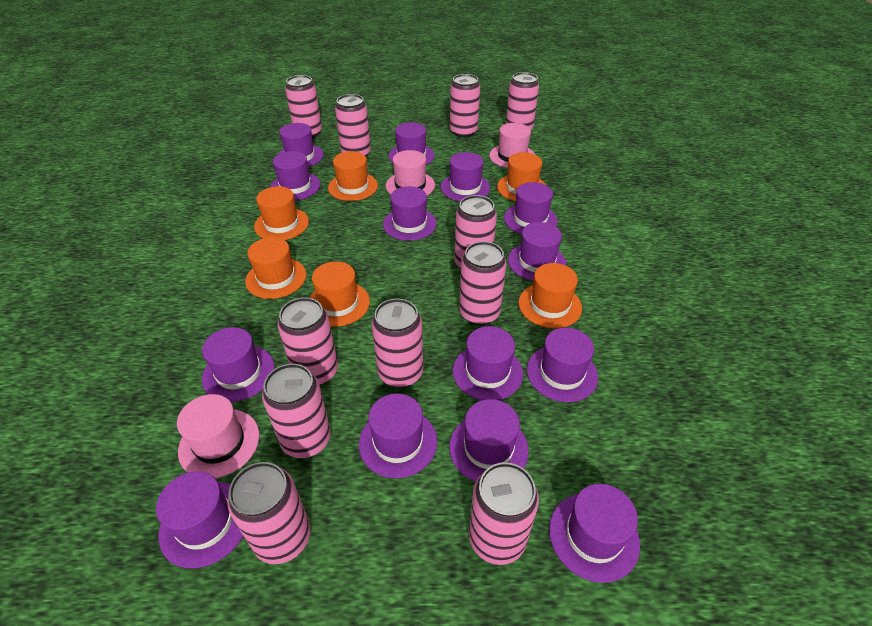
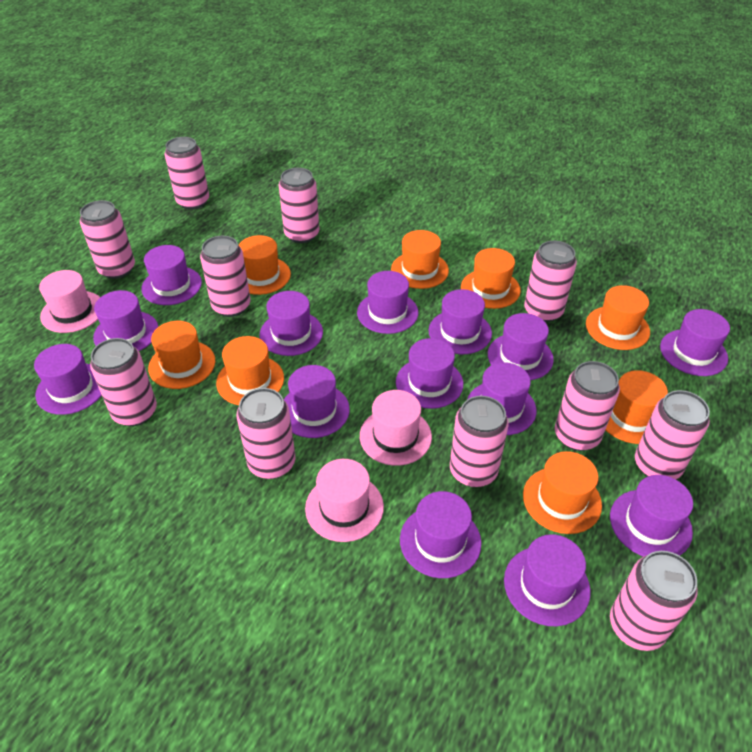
orange hat: [245,237,307,299] [254,186,309,240] [309,261,370,327] [328,151,378,201] [497,152,546,201] [519,263,582,328] = 6 -> [148,321,215,389] [216,336,284,405] [239,235,291,295] [391,230,449,289] [461,248,521,309] [523,451,602,534] [586,285,650,350] [606,370,668,444] = 8

